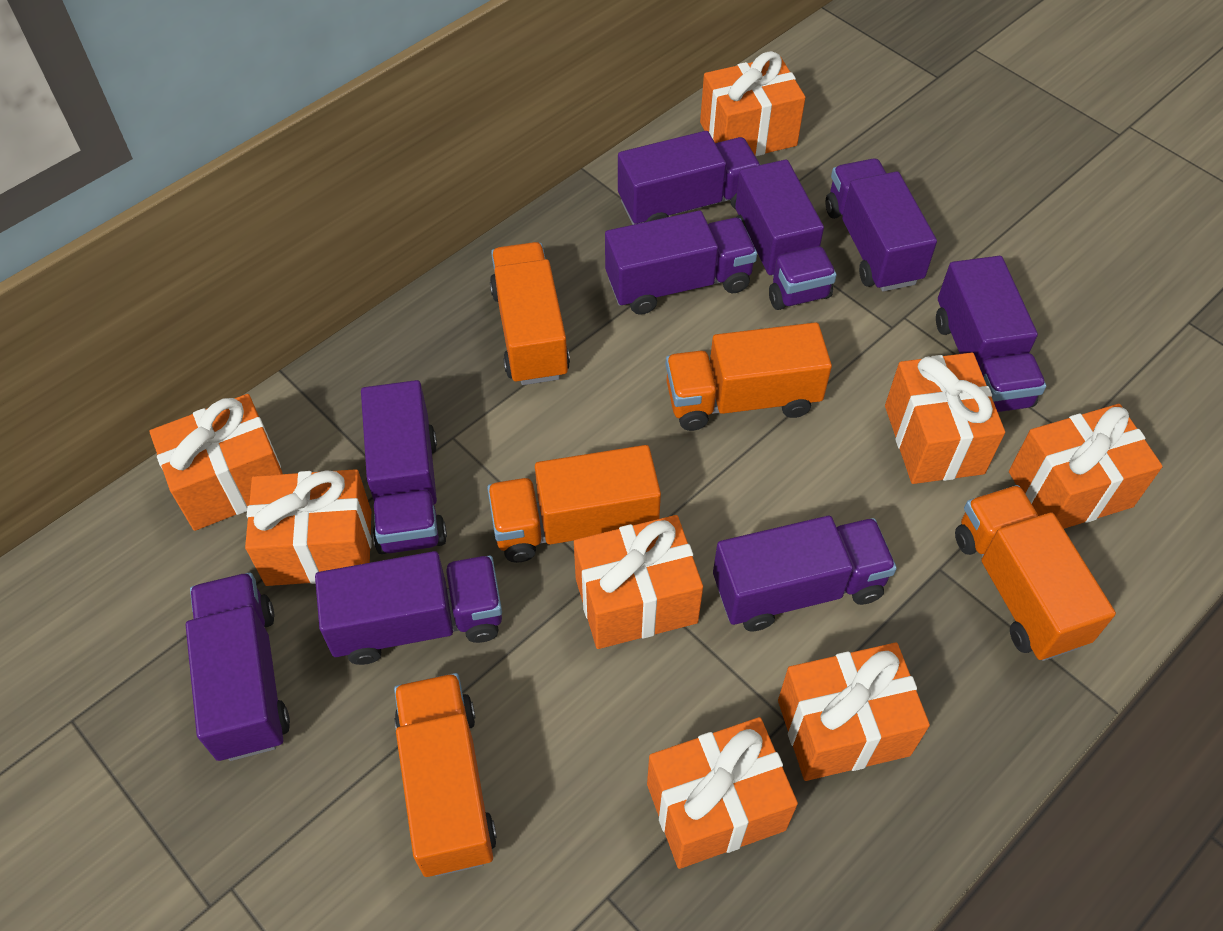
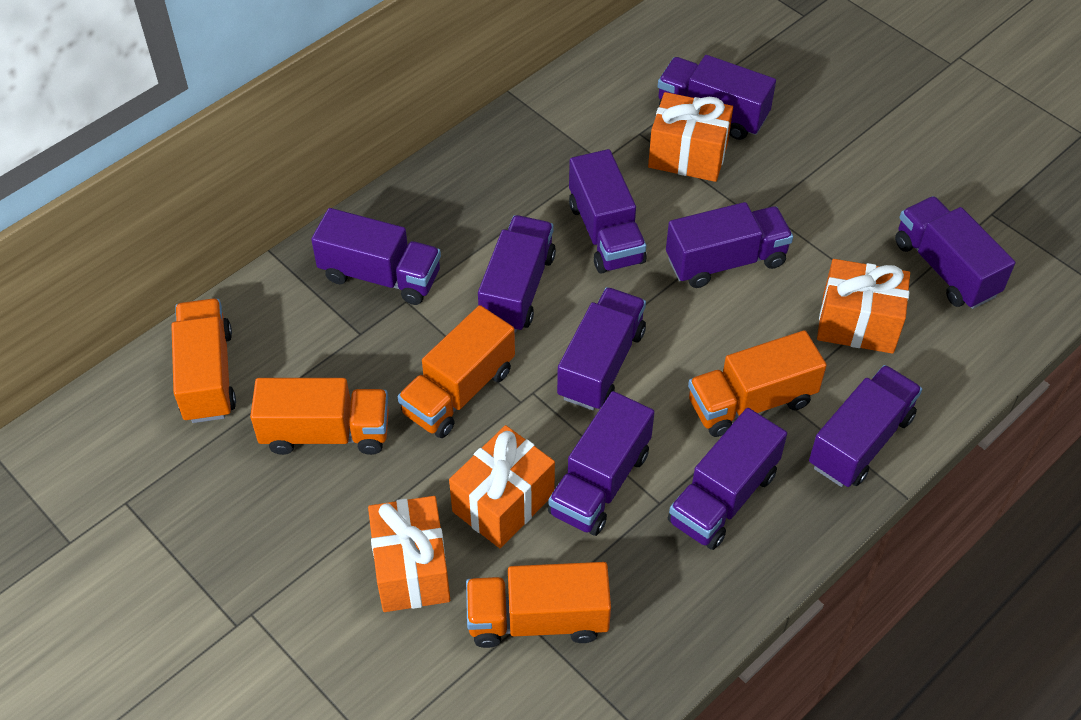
orange gift: [150,394,283,531] [245,469,372,586] [574,515,703,649] [647,717,798,869] [700,51,806,156] [778,643,930,781] [885,352,1005,484] [1009,404,1163,529] = 8 -> [368,496,450,612] [449,425,555,548] [648,92,733,182] [817,259,910,354] = 4
purple truck: [186,572,290,761] [315,551,502,665] [361,380,447,554] [605,210,757,315] [618,131,760,225] [713,516,897,632] [735,160,837,310] [825,158,937,292] [936,256,1046,412] = 9 -> [311,208,441,305] [478,215,556,333] [548,391,654,536] [557,287,646,410] [569,149,646,274] [658,55,776,140] [666,202,793,288] [668,408,787,550] [809,365,922,487] [895,196,1015,309] = 10

